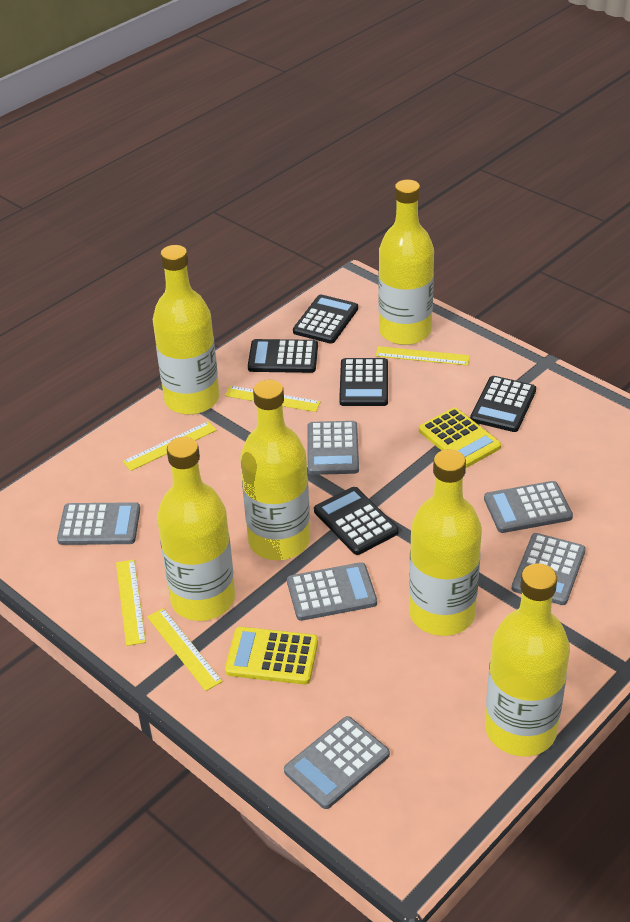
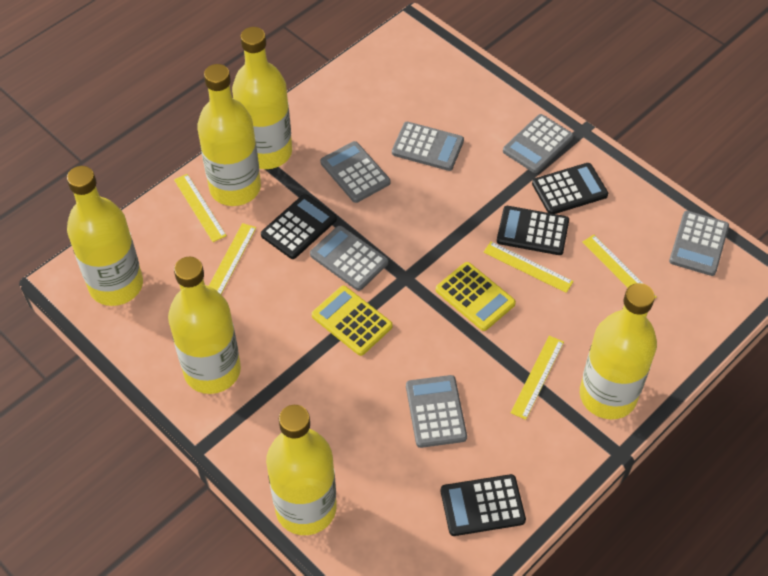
black calculator: [248,339,318,373] [293,295,358,344] [314,487,399,555] [339,358,388,406] [470,376,536,432] = 5 -> [261,194,337,259] [441,474,526,536] [497,206,569,255] [532,163,608,214] = 4

